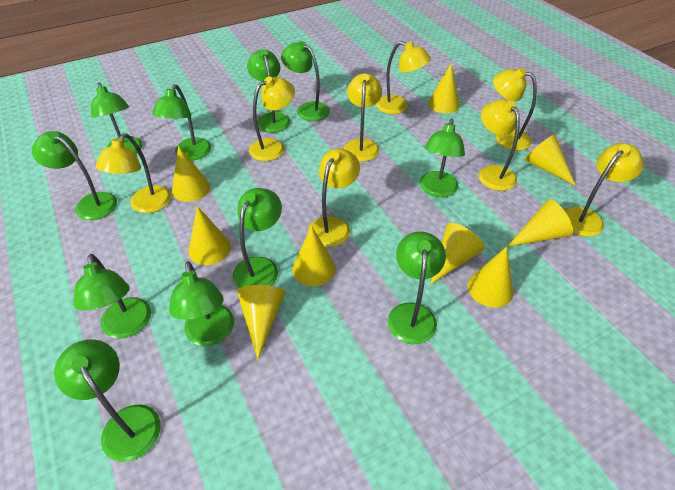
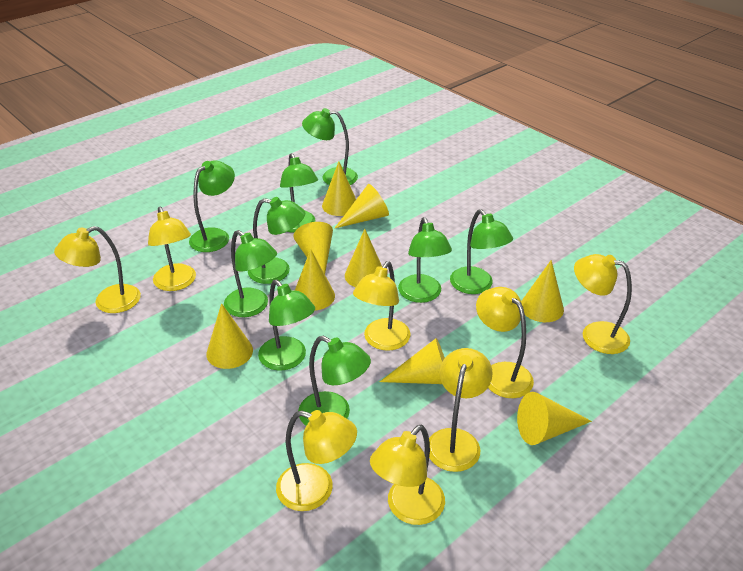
green lamp: [32,131,117,220] [54,339,161,462] [74,254,151,339] [91,83,143,154] [152,84,211,161] [169,261,234,346] [233,188,282,288] [247,49,290,133] [281,41,330,121] [388,232,446,344] [420,119,465,197] = 11 -> [189,160,235,252] [224,230,277,317] [248,197,305,284] [258,280,315,370] [280,153,318,233] [298,336,371,426] [302,108,358,185] [398,217,452,303] [450,209,513,294] = 9

